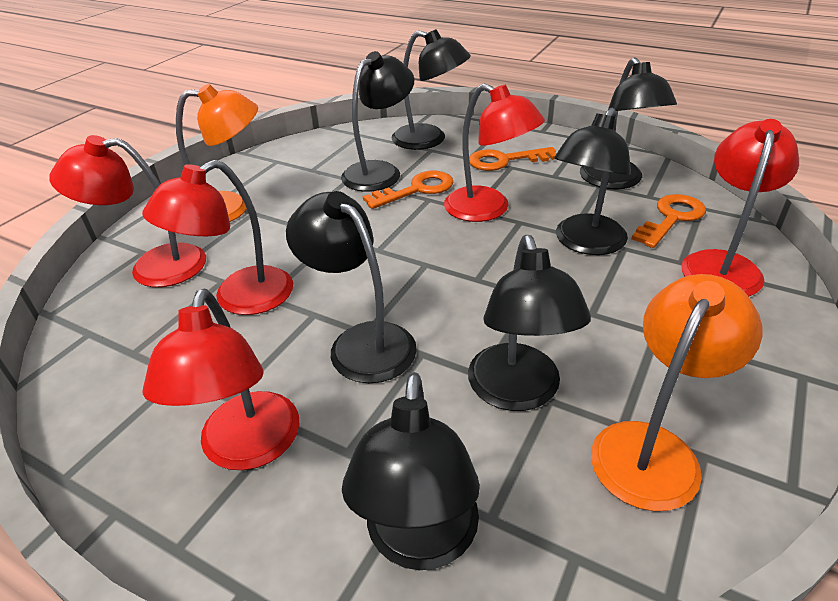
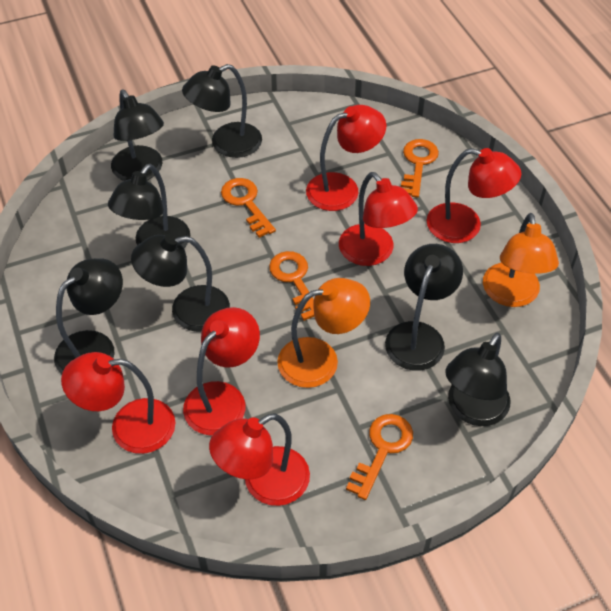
orange key: [363,171,453,209] [469,147,557,171] [631,194,706,248] = 3 -> [221,178,276,238] [269,251,315,321] [346,414,413,500] [401,139,439,198] = 4
red lamp: [49,135,206,287] [142,160,293,315] [142,289,299,470] [444,83,545,222] [681,119,799,296] = 5 -> [61,352,175,454] [183,307,260,436] [209,413,310,506] [306,105,386,211] [339,172,418,266] [426,148,521,243] = 6

